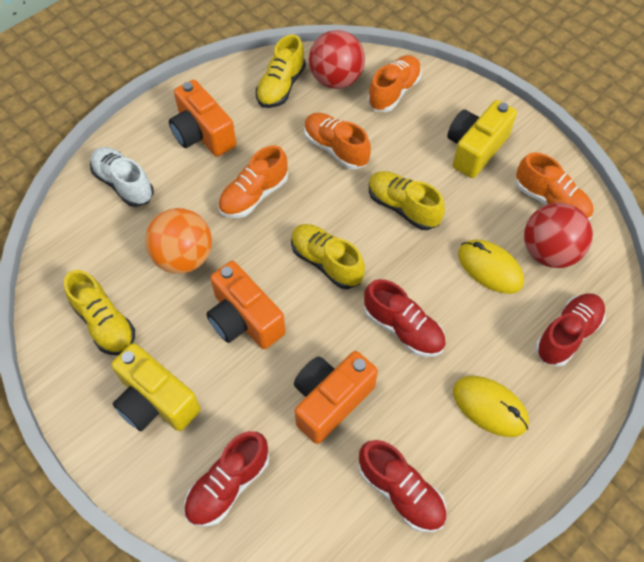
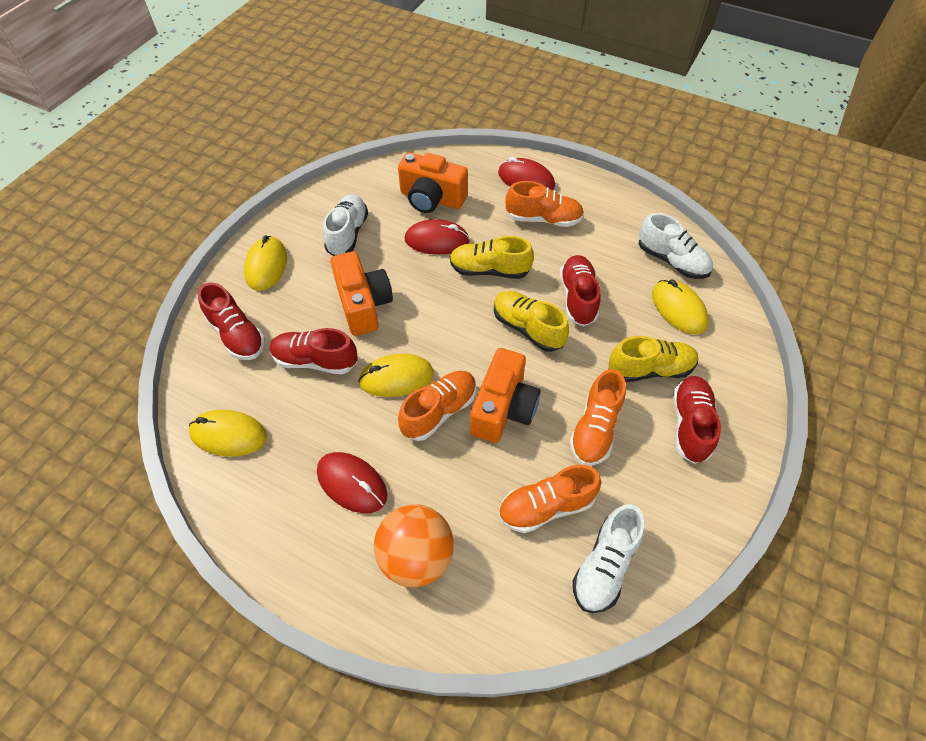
red ball: [309,30,365,89] [524,203,593,268] = 2 -> none = 0
red mouse: none = 0 -> [317,452,387,513] [405,219,470,255] [498,157,555,190] = 3
white shoe: [90,147,154,207] = 1 -> [323,195,368,256] [573,504,644,613] [639,213,713,279] = 3
yellow camera: [111,343,201,431] [447,100,517,178] = 2 -> none = 0
yellow mouse: [453,376,529,437] [458,239,524,294] = 2 -> [189,410,267,457] [244,235,287,291] [358,354,434,397] [652,280,709,334] = 4
yellow shoe: [64,270,135,356] [256,34,306,108] [291,224,365,289] [369,171,445,230] = 4 -> [450,236,534,279] [494,291,569,352] [609,336,699,382] = 3

